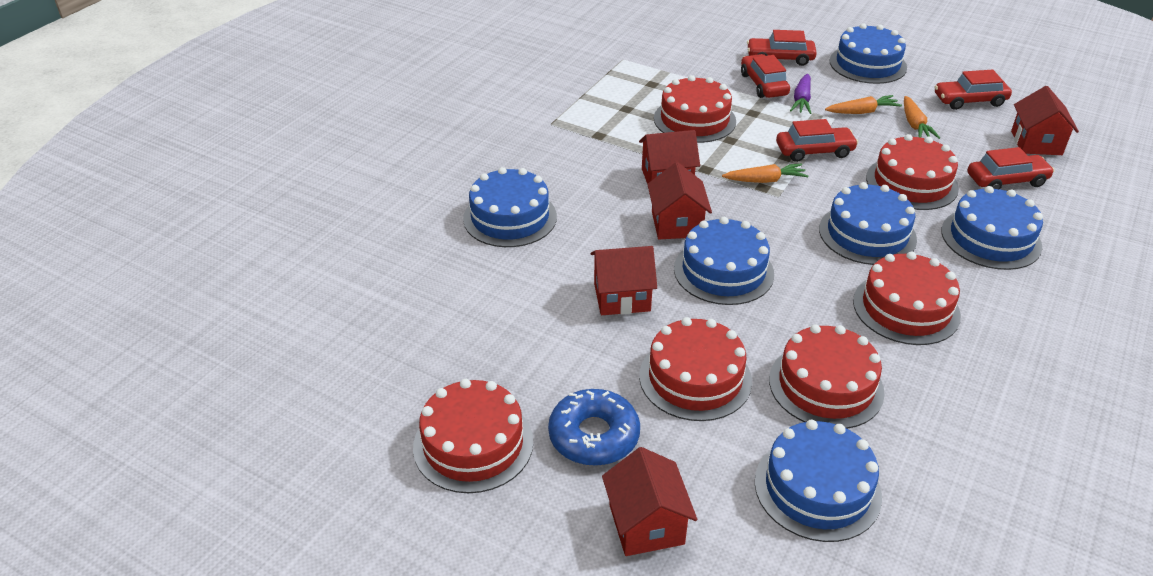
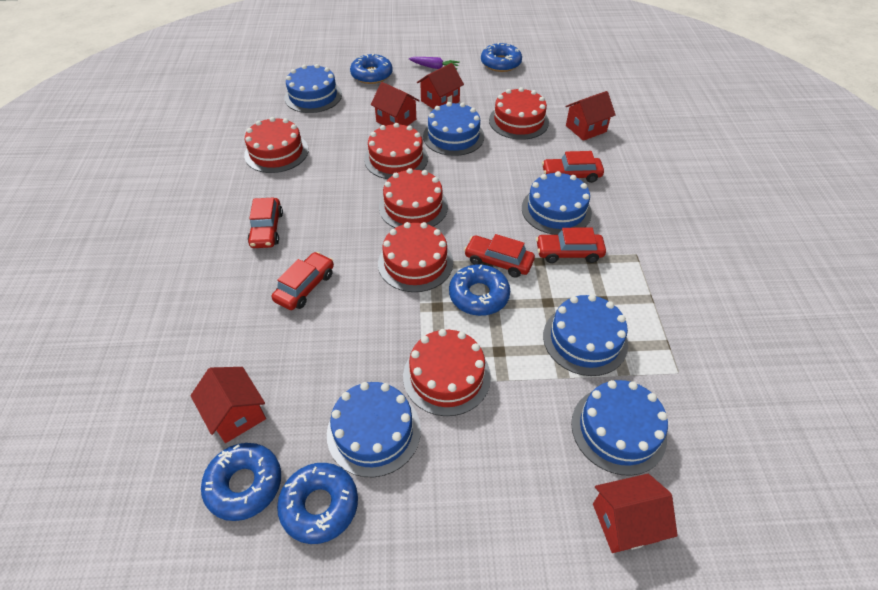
blue donut: [548,389,640,466] = 1 -> [201,443,281,521] [277,463,358,544] [350,54,393,84] [449,264,510,316] [481,42,522,72] = 5
orange carrot: [722,163,808,183] [825,95,902,114] [904,96,940,139] = 3 -> none = 0

